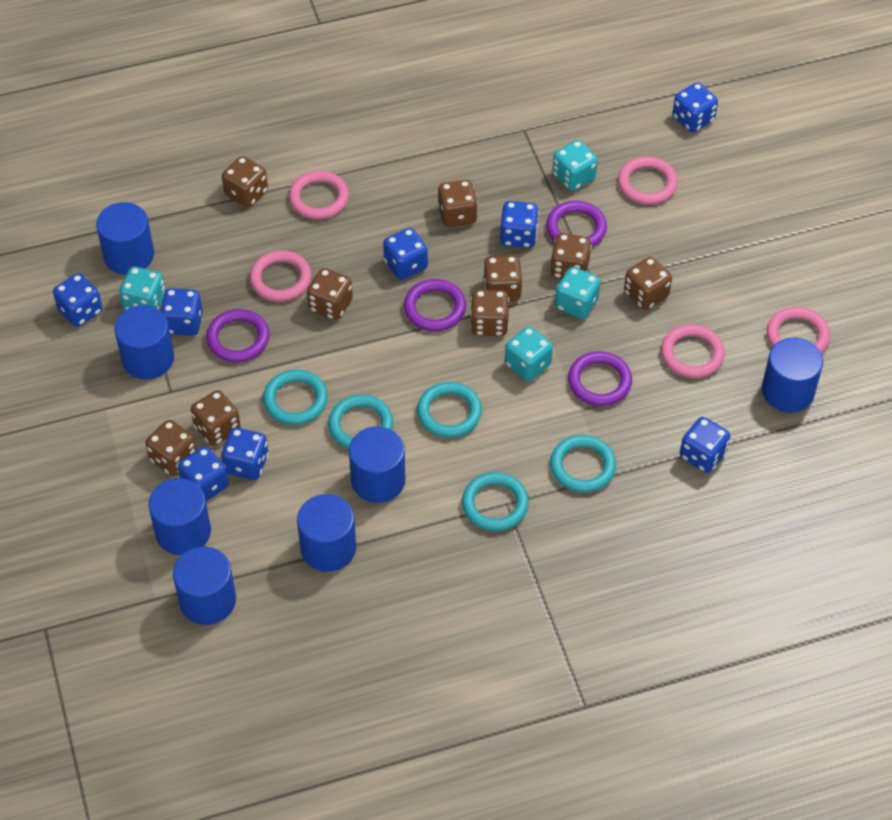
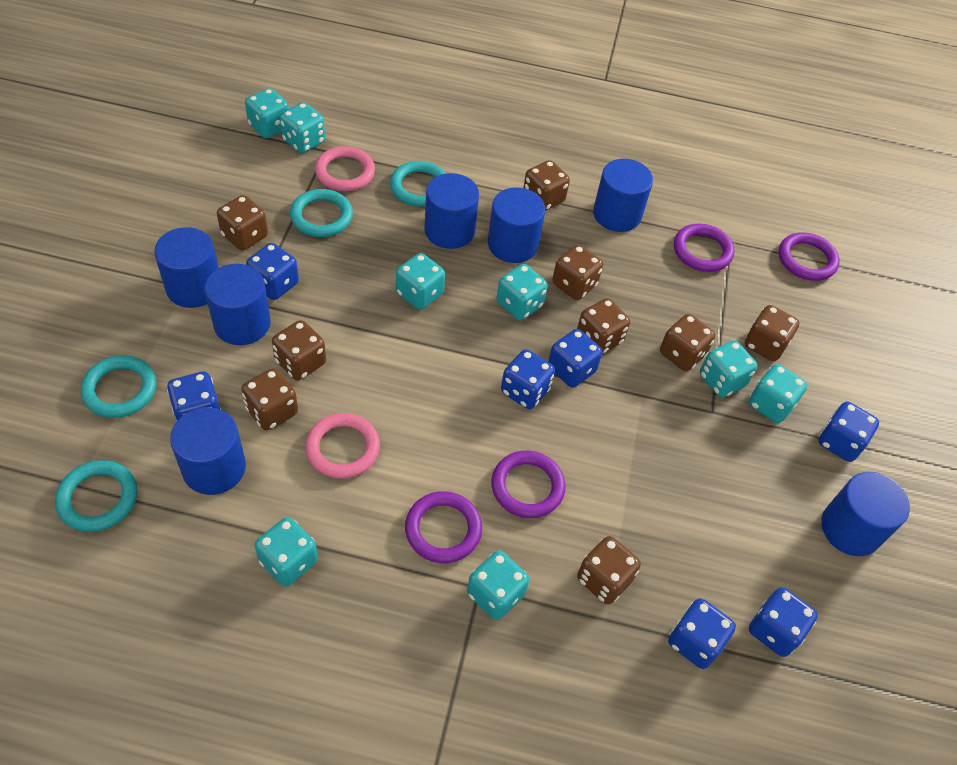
blue dice: [53,273,103,327] [160,288,203,336] [178,446,229,501] [221,428,269,480] [383,228,428,280] [500,201,539,248] [673,82,718,133] [680,417,730,473] = 8 -> [167,372,221,422] [246,243,299,300] [501,349,555,409] [548,329,602,388] [668,598,736,669] [749,587,818,657] [818,402,879,462] = 7
pink ring: [250,250,311,302] [289,171,349,219] [618,156,678,205] [661,324,725,378] [767,307,830,353] = 5 -> [305,413,380,479] [315,146,375,191] = 2
turquoise dice: [119,267,165,310] [505,326,553,381] [553,140,598,191] [555,267,601,319] = 4 -> [245,88,289,138] [255,517,318,586] [280,102,325,153] [396,253,445,310] [467,550,530,620] [497,264,548,320] [700,341,758,398] [749,364,807,423] = 8
turquoise ring: [263,370,328,425] [328,395,393,449] [417,382,482,438] [462,472,529,531] [550,435,616,493] = 5 -> [55,460,137,532] [81,356,156,418] [290,189,353,237] [390,161,446,207] = 4

